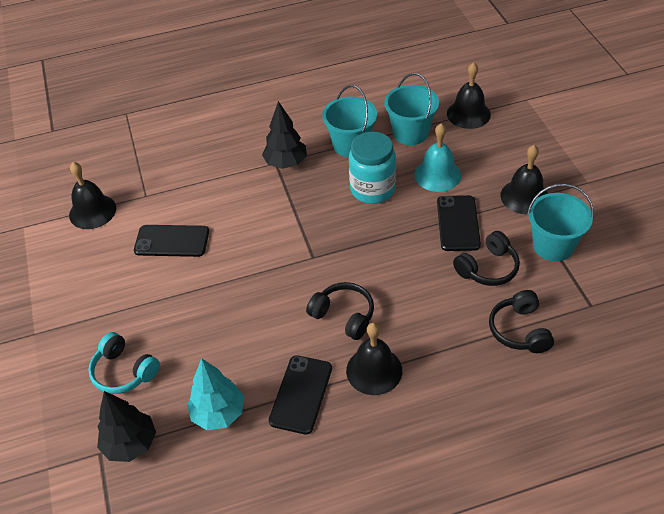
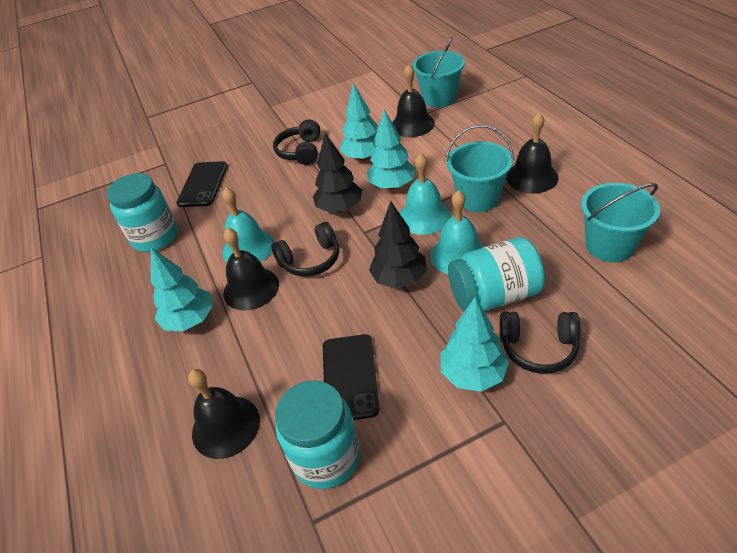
black phone: [134,225,209,257] [269,355,332,435] [437,195,481,251] = 3 -> [177,161,227,207] [323,334,380,420] = 2
turquoise bell: [415,123,461,192] = 1 -> [222,187,274,262] [400,153,451,235] [430,190,484,274] = 3
turquoise headphones: [88,332,160,394] = 1 -> none = 0
turquoise jar: [349,131,396,204] = 1 -> [107,173,178,252] [275,381,360,489] [448,237,545,312] = 3
turquoise tree: [187,358,244,430] = 1 -> [151,247,213,331] [340,83,378,161] [367,109,416,190] [440,297,509,392] = 4

